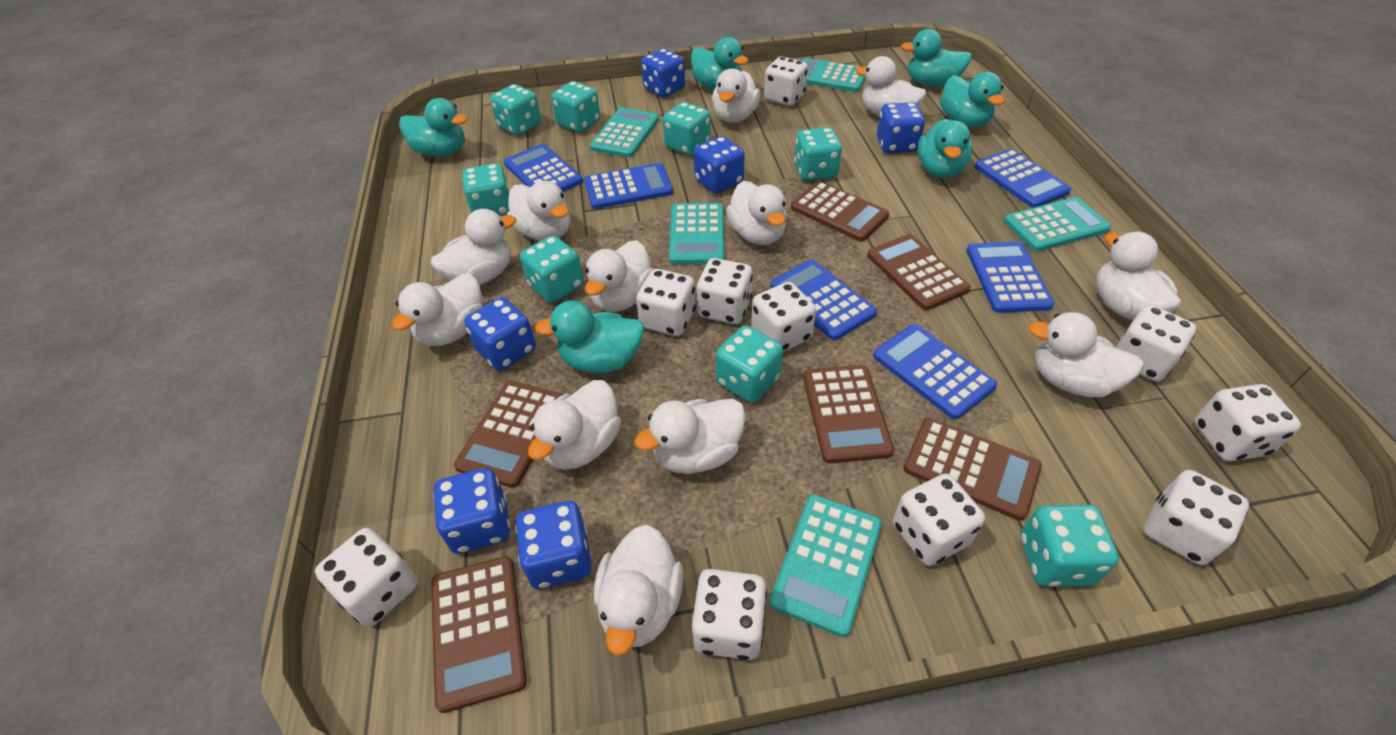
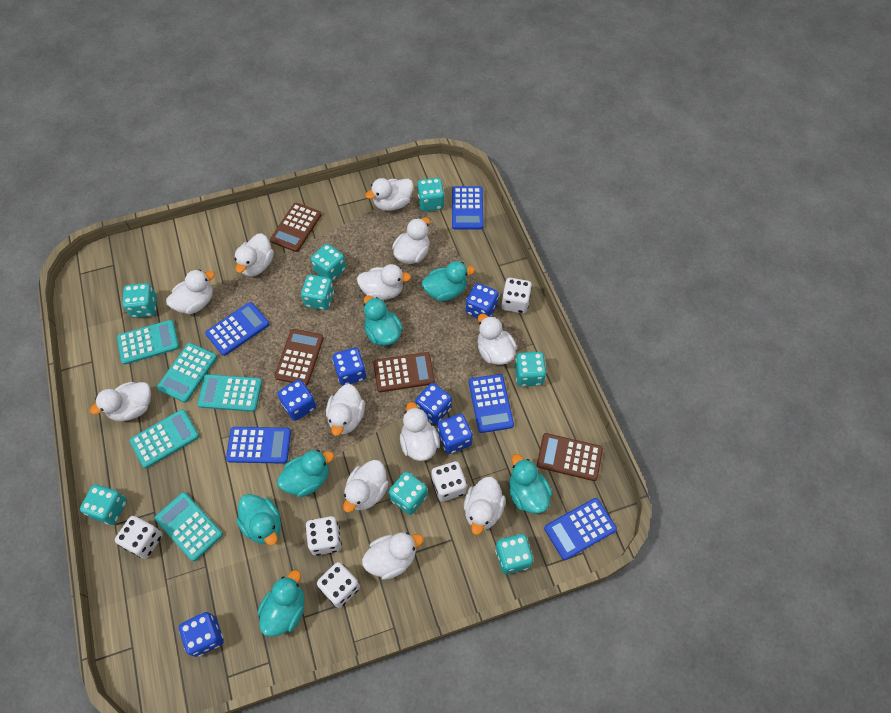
blue calculator: [504,144,583,192] [584,163,673,209] [770,260,877,340] [873,324,997,420] [966,241,1054,313] [975,149,1071,208] = 6 -> [205,302,269,356] [226,427,291,464] [452,186,484,229] [469,374,514,433] [544,498,617,560] = 5
brown calculator: [431,556,527,713] [454,381,563,488] [791,181,889,242] [803,365,894,463] [867,234,971,310] [903,418,1042,521] = 6 -> [270,203,322,252] [274,329,324,385] [373,352,435,392] [537,433,603,481] = 4
white dice: [315,528,418,627] [636,269,696,336] [692,569,767,660] [697,258,753,324] [751,282,816,352] [764,57,808,106] [893,474,985,566] [1116,305,1196,382] [1144,470,1249,565] [1194,384,1301,461] = 10 -> [115,516,163,559] [305,516,342,556] [317,562,360,608] [431,461,467,502] [501,278,532,314] = 5

